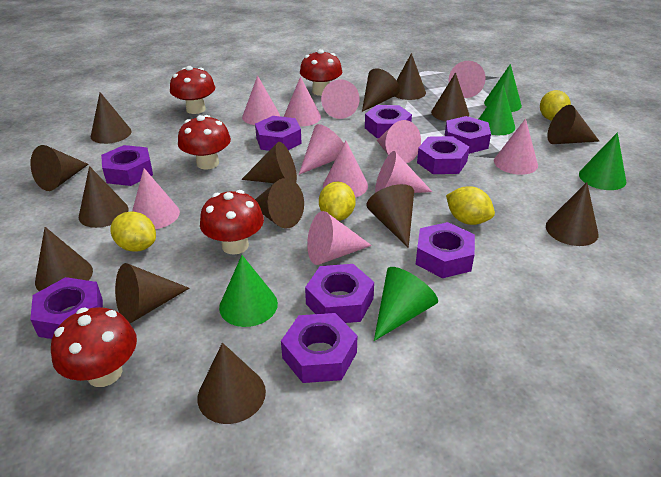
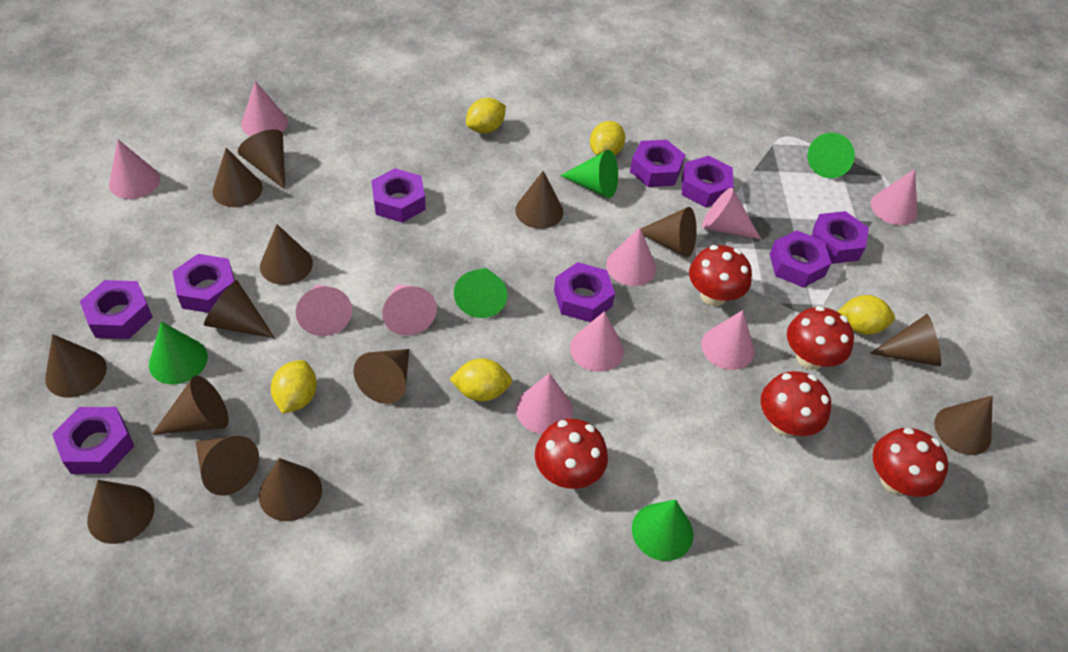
pink cone: [132,168,180,229] [242,75,280,125] [284,76,321,126] [299,124,344,175] [307,211,372,265] [321,80,360,119] [323,141,368,198] [375,151,432,193] [377,120,421,163] [449,61,486,98] [494,119,538,175] = 11 -> [109,139,160,199] [241,81,288,136] [296,284,352,336] [382,285,437,336] [516,373,573,434] [570,311,624,372] [606,227,656,286] [701,310,755,370] [702,188,761,239] [871,169,918,225] = 10
yellow lemon: [110,212,156,252] [319,182,356,221] [446,186,495,225] [540,90,571,121] = 4 -> [271,360,317,414] [450,358,512,401] [466,98,506,133] [590,121,625,155] [837,295,895,335] = 5

